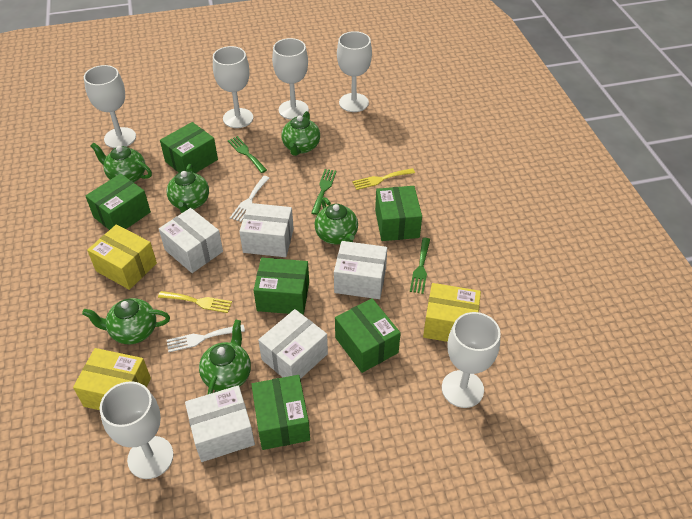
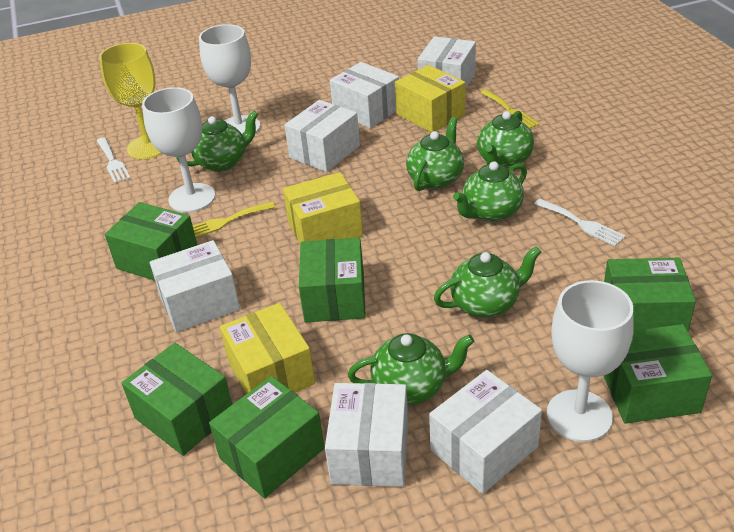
green fork: [228,136,267,173] [311,169,337,215] [410,238,430,294] = 3 -> none = 0
white box: [159,208,223,273] [185,385,255,462] [239,203,294,257] [258,309,328,379] [334,241,387,299] = 5 -> [150,240,240,332] [284,100,360,172] [325,383,408,487] [330,62,399,128] [418,36,476,89] [429,370,542,494] = 6
white goblet: [84,65,136,148] [100,381,174,479] [213,46,253,128] [272,38,309,120] [337,31,372,112] [442,312,501,408] = 6 -> [142,87,215,213] [199,24,260,134] [547,280,634,442] = 3
yellow goblet: none = 0 -> [99,43,163,159] = 1

